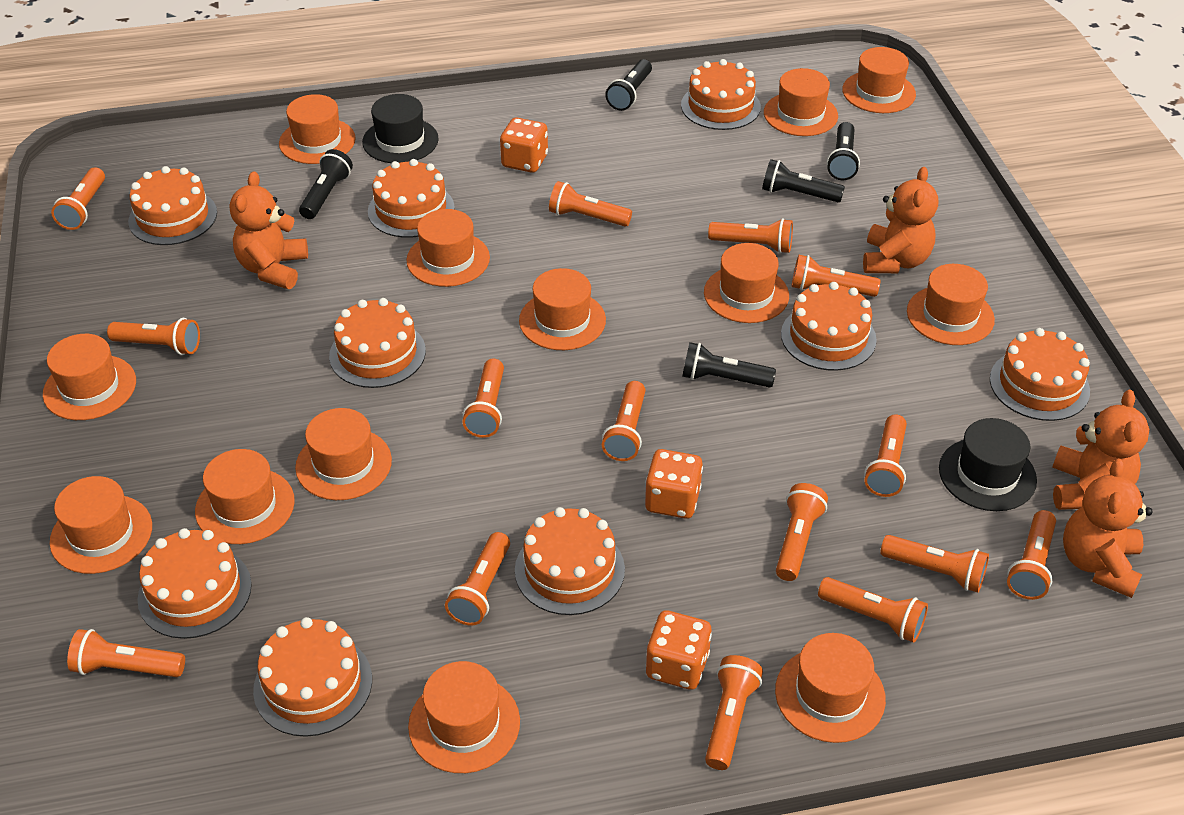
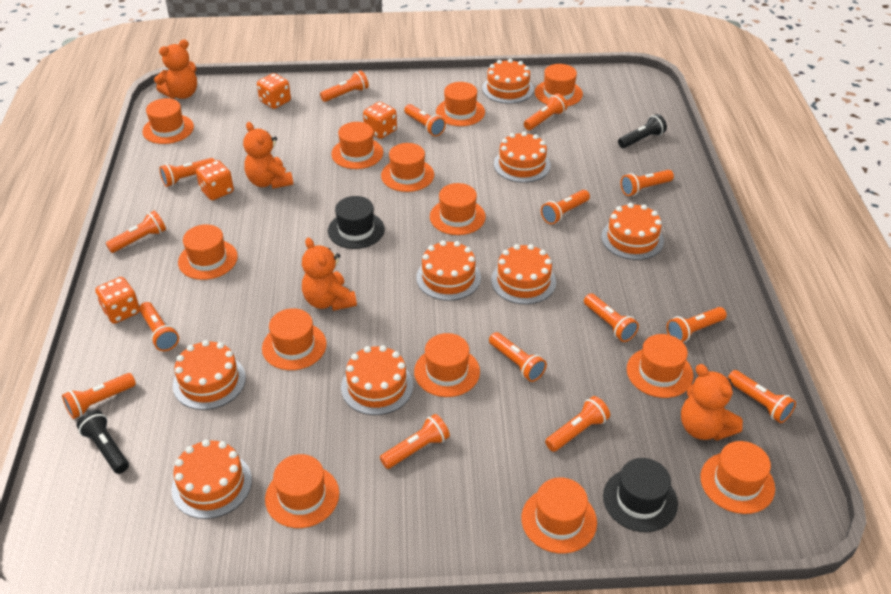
black flashlight: [299,149,353,219] [605,59,652,111] [682,342,776,388] [762,159,845,202] [827,122,860,180] = 5 -> [76,410,129,474] [618,114,667,148] = 2
orange cake: [128,166,217,245] [137,528,252,639] [253,617,372,737] [329,298,426,388] [368,159,455,238] [515,507,625,615] [681,59,761,130] [781,282,877,371] [990,328,1090,421] = 9 -> [171,439,252,519] [173,340,246,410] [341,345,413,415] [416,240,481,301] [482,59,534,104] [491,244,556,304] [494,131,551,183] [601,203,664,260] = 8
orange dice: [500,117,548,173] [645,449,703,519] [646,610,712,690] = 3 -> [95,277,140,324] [196,160,234,200] [257,73,291,109] [363,102,397,139] = 4

